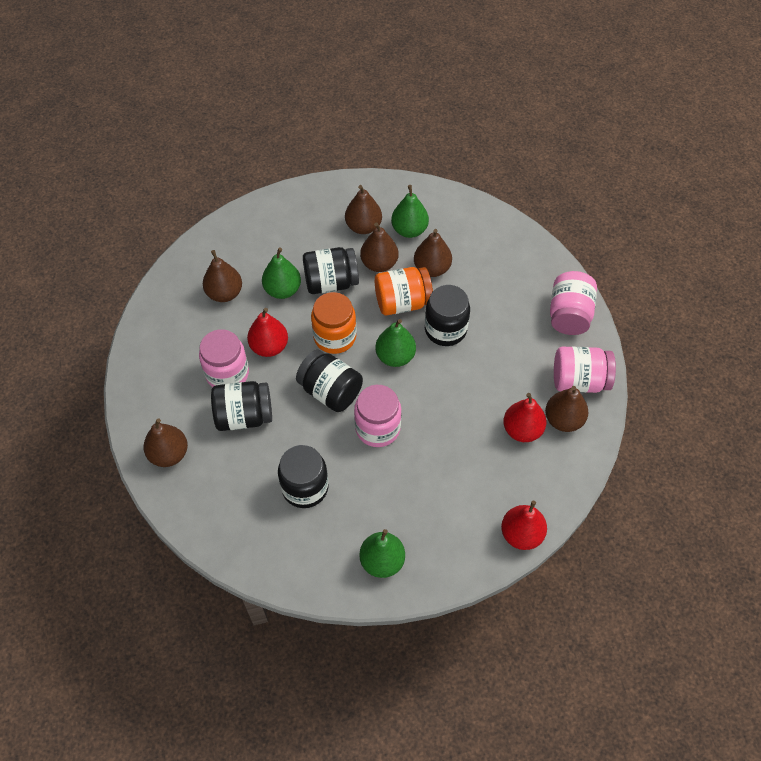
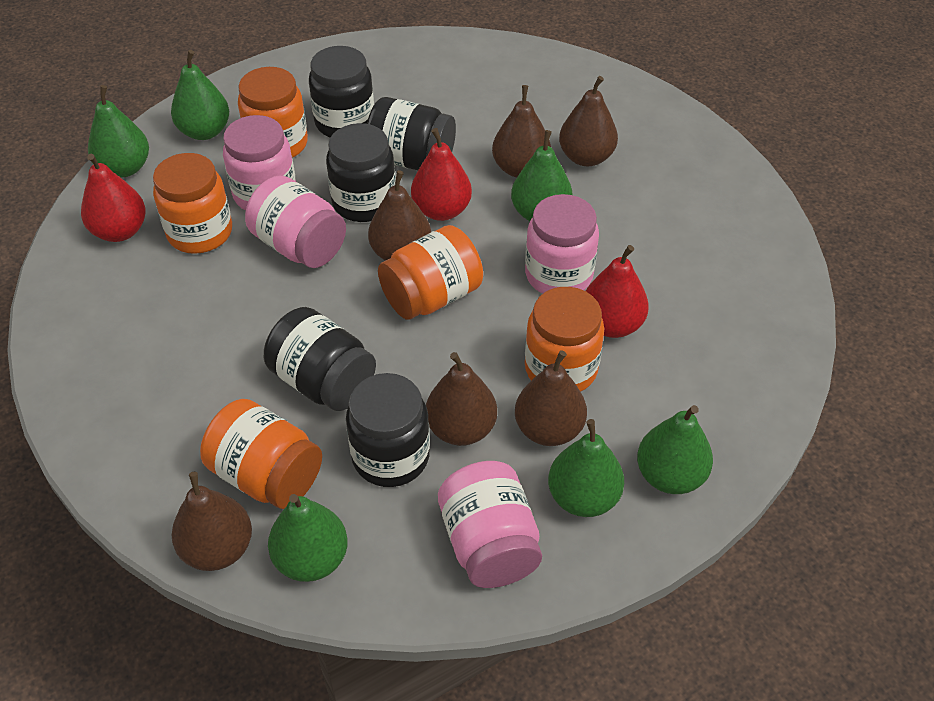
green pear: [262,248,301,299] [359,529,405,578] [375,319,416,367] [391,185,429,238] = 4 -> [88,85,149,177] [171,50,229,140] [268,494,348,582] [511,130,572,221] [548,419,624,517] [637,405,713,494] = 6
orange jar: [311,292,356,354] [375,267,433,315] = 2 -> [153,153,232,254] [200,399,322,509] [238,67,308,158] [378,225,483,320] [525,287,604,392] = 5

